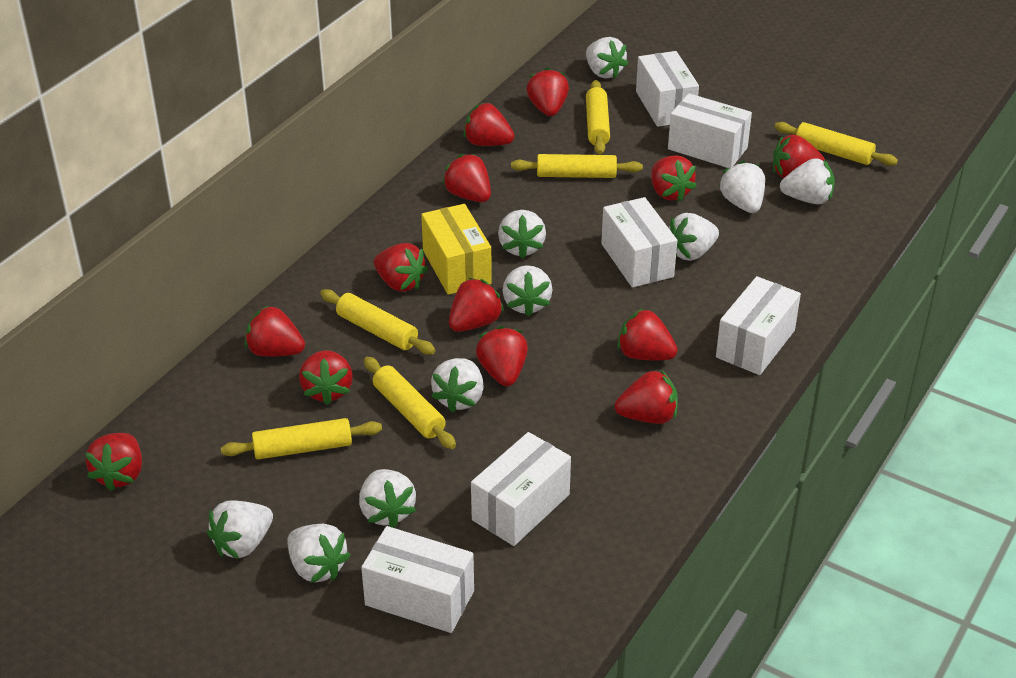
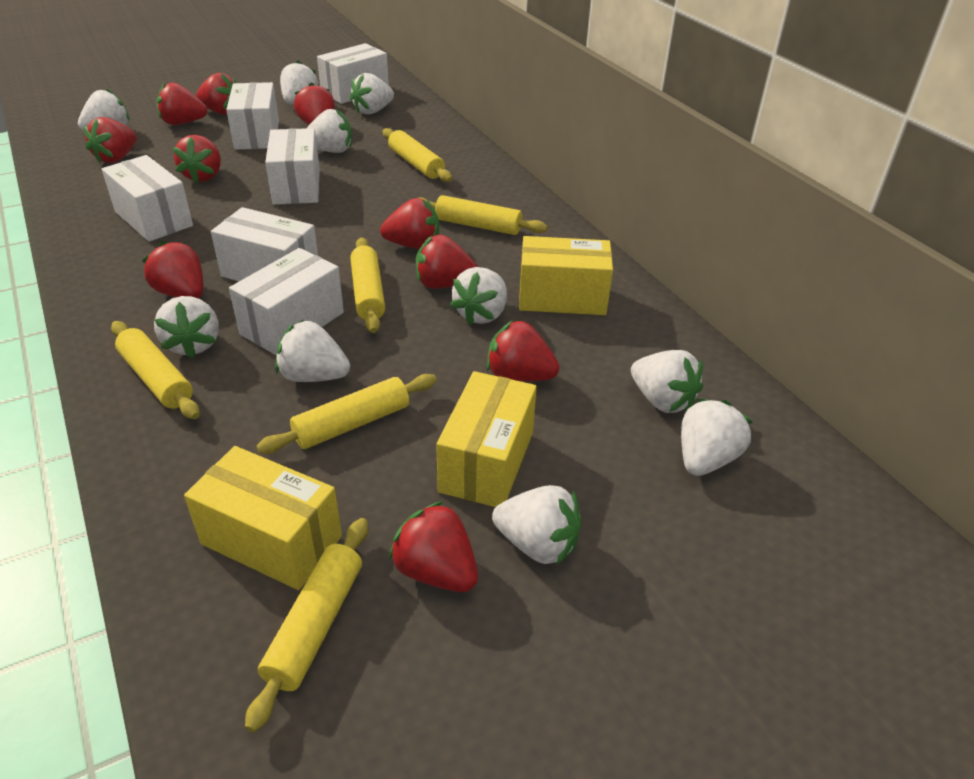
red strawberry: [85,433,142,491] [245,305,305,357] [299,350,353,405] [374,243,428,292] [442,154,491,202] [449,278,504,332] [463,103,514,146] [476,326,528,387] [526,67,569,116] [615,370,678,424] [617,308,678,360] [651,155,697,202] [773,134,825,178] = 13 -> [84,117,137,164] [142,241,203,298] [156,83,208,125] [173,135,221,184] [196,73,237,115] [294,82,335,125] [380,198,439,249] [389,501,478,592] [416,235,478,289] [487,320,559,382] = 10
yellow box: [421,204,492,295] = 1 -> [184,446,342,590] [436,371,537,507] [519,236,613,315] = 3

